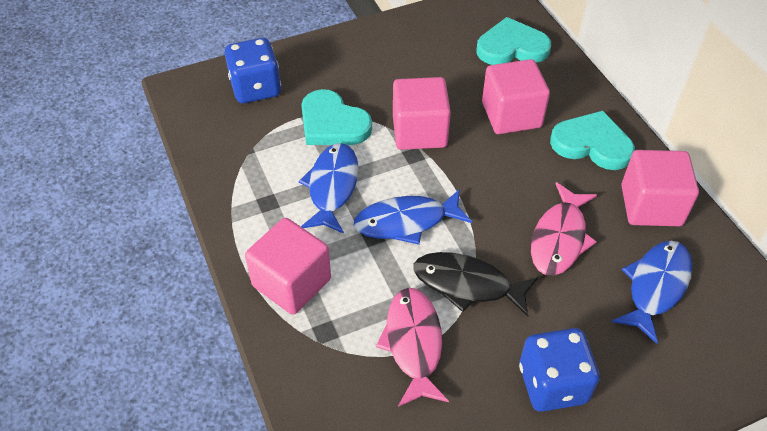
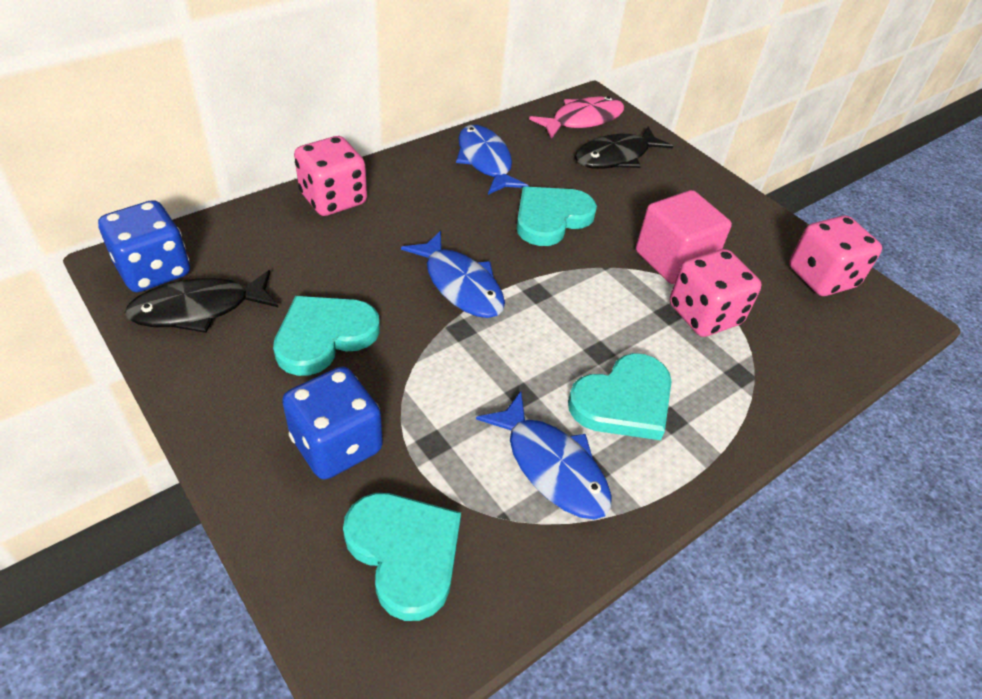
black fish: [414,252,538,317] = 1 -> [125,270,279,333] [575,126,673,169] = 2
pink cube: [245,218,331,315] [393,77,451,150] [482,59,550,134] [621,150,699,226] = 4 -> [636,190,732,284] = 1
pink dice: none = 0 -> [294,136,367,216] [670,249,761,337] [789,216,882,296] = 3
pink fish: [376,288,449,407] [531,182,597,276] = 2 -> [529,96,624,139] = 1
turquoise heart: [301,89,372,145] [476,17,551,65] [550,111,635,170] = 3 -> [273,296,380,376] [343,493,461,621] [516,186,597,246] [568,353,672,440] = 4

